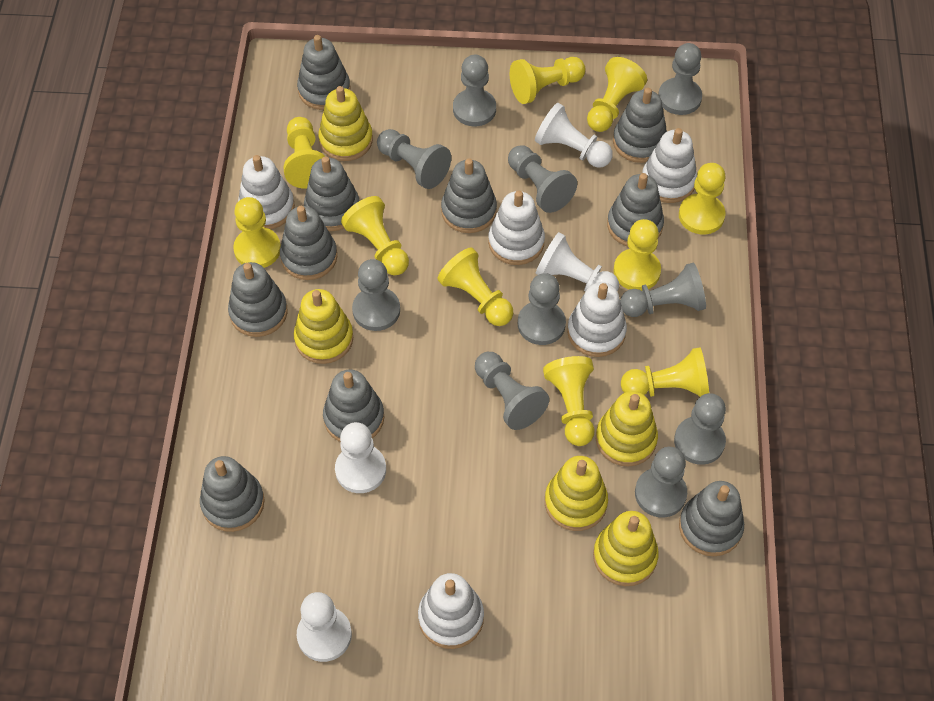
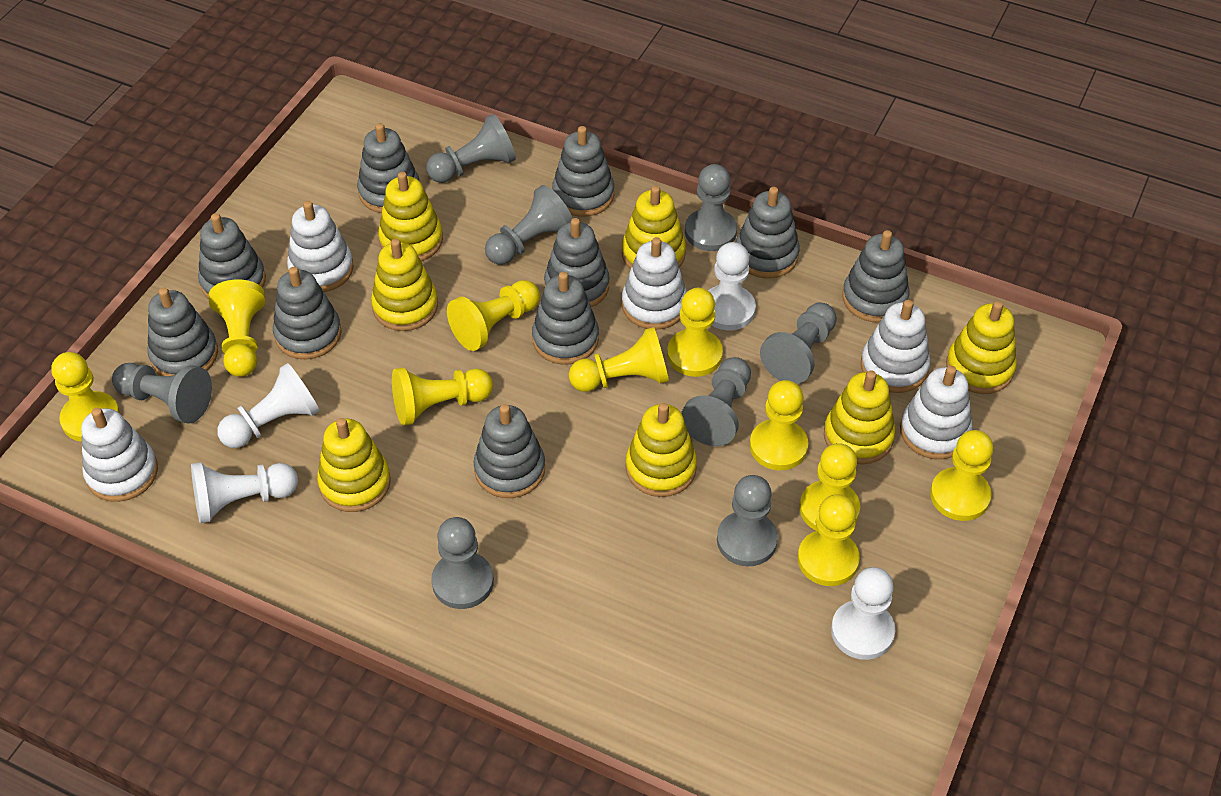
grey pawn: [352,259,400,331] [377,129,451,189] [453,55,496,126] [475,352,549,430] [508,145,577,213] [518,273,566,345] [620,263,706,317] [635,447,687,518] [658,43,702,115] [674,393,726,465] = 10 -> [112,363,212,424] [426,114,516,183] [431,517,494,609] [485,185,573,265] [681,357,751,446] [685,164,737,251] [717,475,778,566] [760,302,837,384] = 8
yellow stacking toy: [294,289,353,364] [318,86,373,161] [545,456,608,531] [593,511,659,586] [596,391,658,467] = 5 -> [317,418,391,512] [371,239,438,331] [378,172,443,261] [622,185,686,269] [626,403,697,497] [824,370,895,464] [946,301,1017,394] = 7

